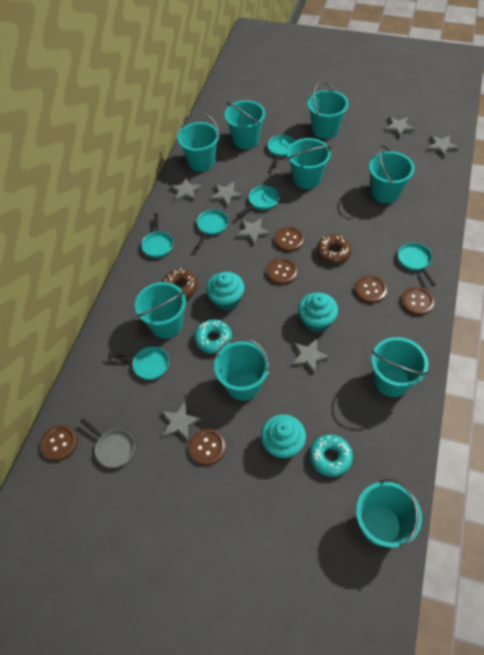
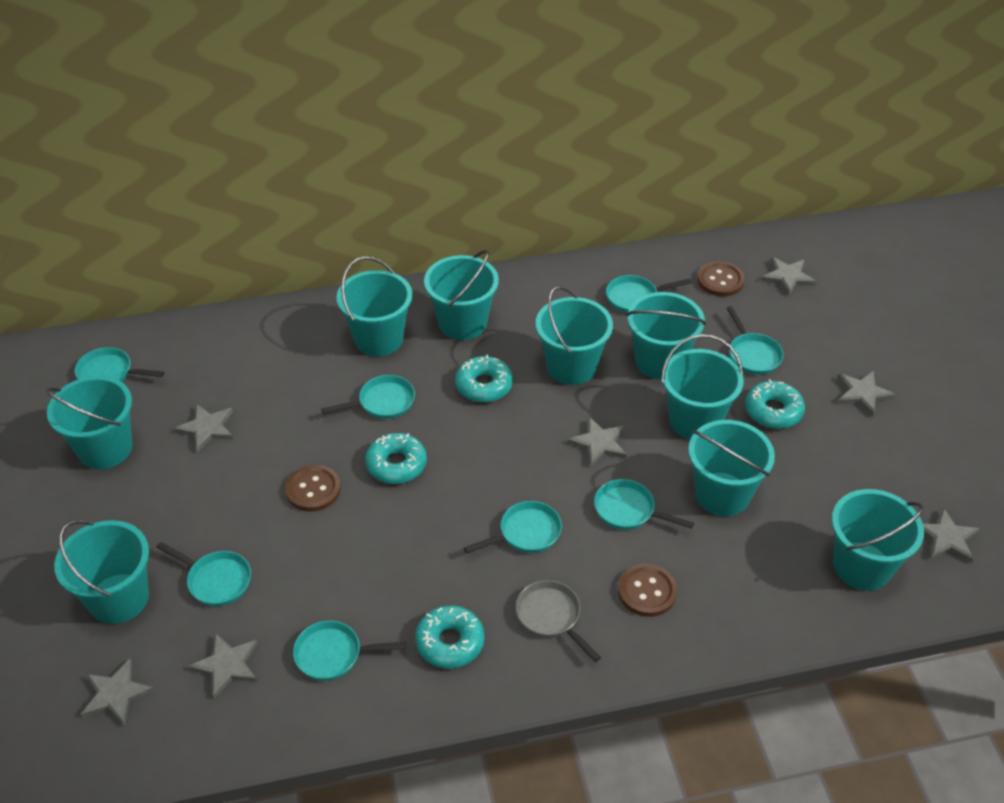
brown button: [40,425,78,461] [189,429,226,465] [267,258,298,285] [274,227,304,252] [355,275,387,303] [401,287,435,315] = 6 -> [285,465,341,512] [618,564,677,617] [697,261,745,297] = 3
brown donut: [163,268,198,298] [317,234,352,264] = 2 -> none = 0
turquoise cupcake: [206,272,244,311] [261,414,306,459] [298,292,338,332] = 3 -> none = 0
turquoise donut: [194,319,232,354] [310,434,353,477] = 2 -> [365,433,427,484] [415,605,485,669] [455,355,513,402] [745,379,805,429] = 4
turquoise pan: [108,346,169,380] [141,213,173,258] [196,209,228,249] [236,186,279,217] [267,135,295,168] [398,243,436,286] = 6 -> [75,347,164,382] [156,542,251,606] [293,621,406,681] [322,375,415,419] [464,501,562,553] [594,479,694,530] [606,275,692,313] [727,306,784,375] = 8

